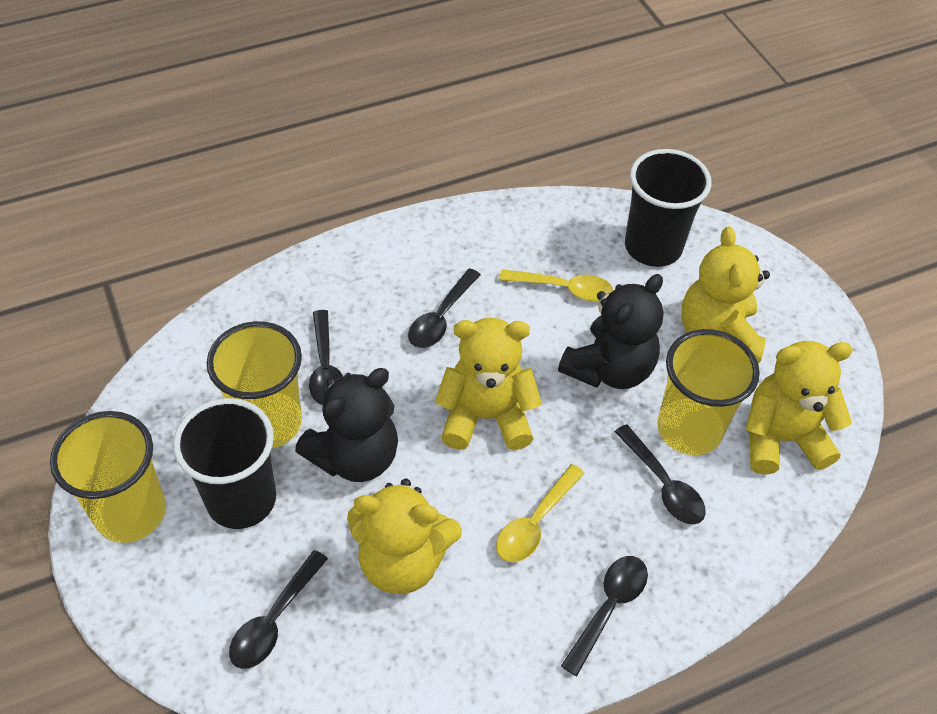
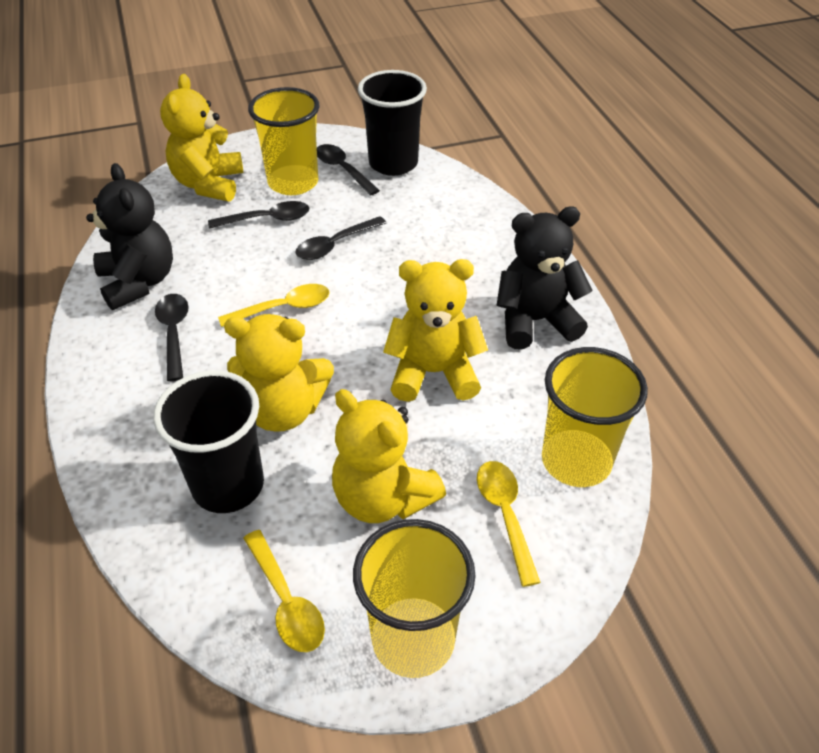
black spoon: [229,550,328,669] [309,310,343,405] [408,268,481,348] [561,556,648,676] [615,424,706,524] = 5 -> [155,294,189,381] [208,201,309,229] [295,216,386,260] [317,144,380,196] = 4
yellow spoon: [496,464,585,562] [499,269,613,302] = 2 -> [218,284,330,327] [243,530,325,652] [477,461,541,587] = 3

